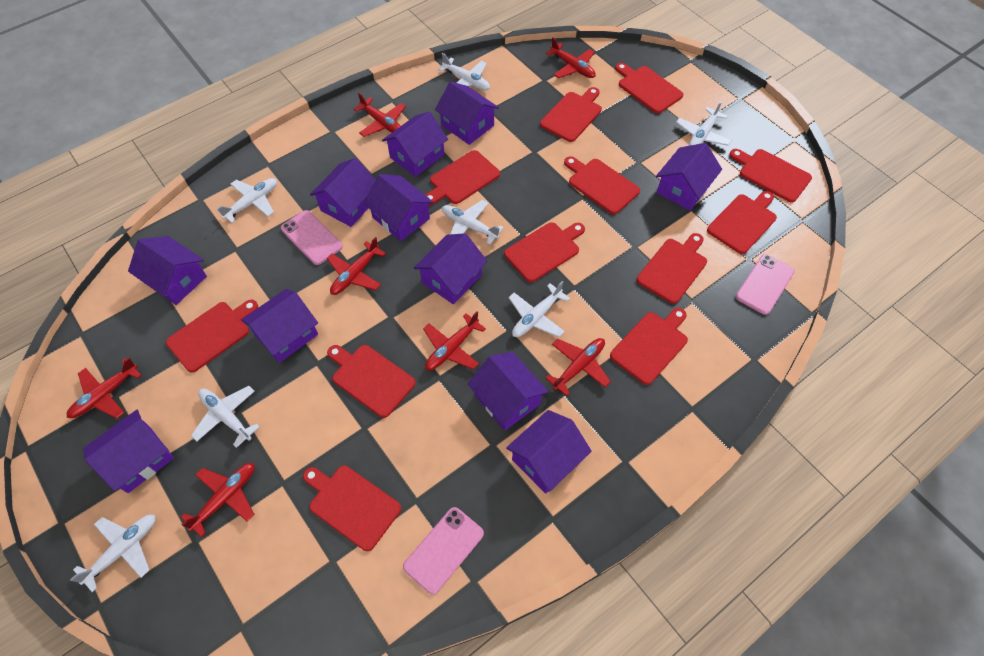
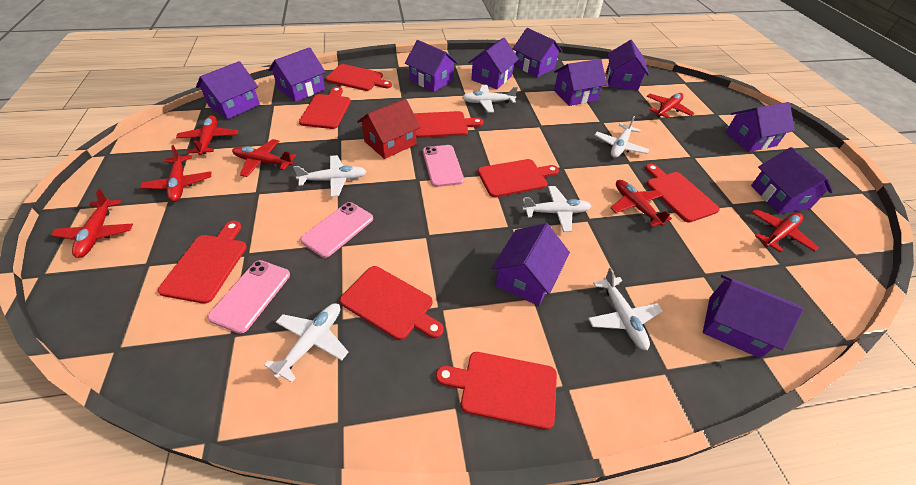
red cutting board: [166,299,258,373] [303,466,401,551] [327,345,416,418] [426,150,500,205] [504,222,585,282] [540,87,602,142] [564,156,640,214] [610,308,688,385] [615,63,683,113] [637,233,707,304] [707,191,777,254] [729,149,812,202] = 12 -> [158,221,247,304] [299,87,351,129] [326,64,392,91] [340,266,443,340] [414,111,483,138] [436,352,557,430] [478,159,559,197] [645,164,720,223] = 8
red house: none = 0 -> [357,99,421,159] = 1
white plane: [70,515,155,592] [191,386,259,448] [217,178,277,223] [438,53,490,90] [442,200,504,244] [509,281,570,337] [676,101,731,146] = 7 -> [264,303,348,383] [293,155,367,197] [462,85,518,112] [522,186,591,232] [588,268,662,351] [595,116,650,158] = 6

